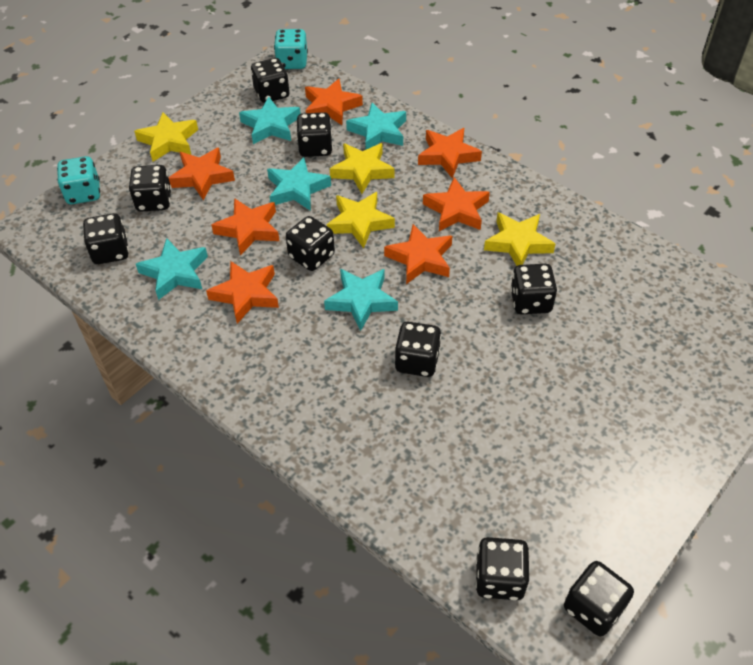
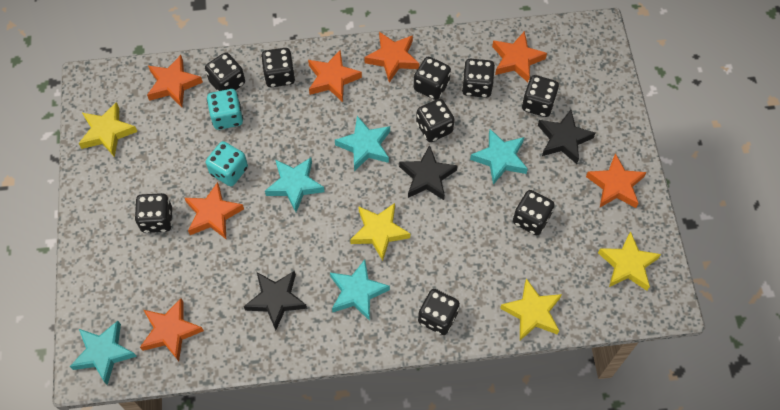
black star: none = 0 -> [244,271,307,330] [399,145,458,200] [538,110,596,164] = 3

